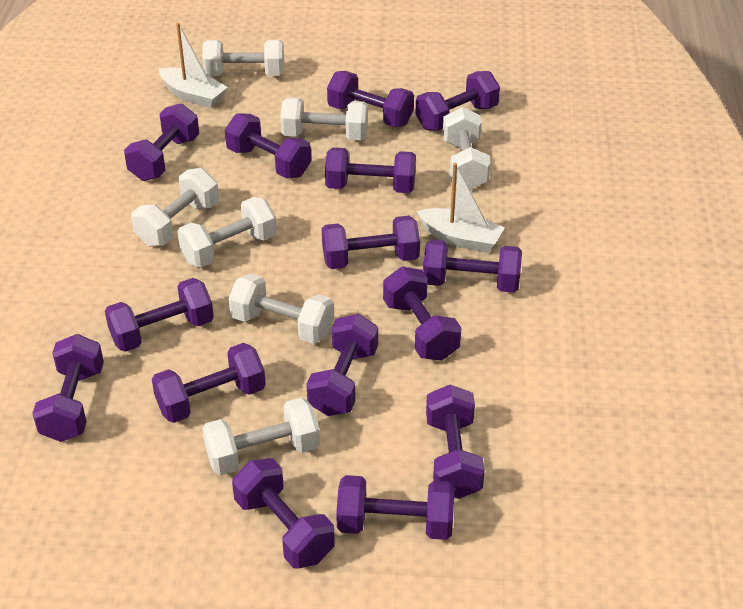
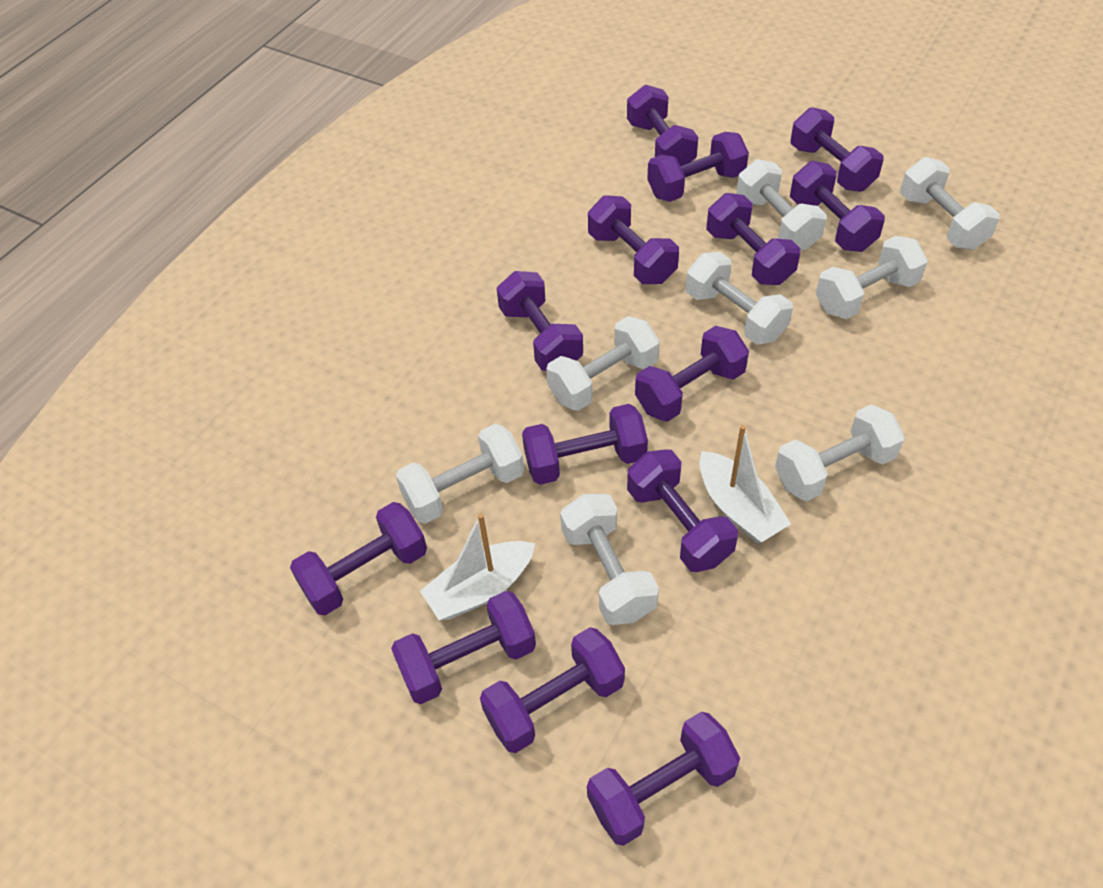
purple dumbbell: [32,334,104,442] [105,278,214,352] [124,103,199,181] [152,343,266,423] [225,114,311,178] [232,458,335,568] [306,314,378,416] [322,216,420,269] [325,147,416,193] [327,71,414,127] [336,475,454,540] [383,267,461,361] [415,71,500,131] [423,239,522,293] [426,384,485,499] = 15 -> [290,502,427,615] [391,591,536,704] [480,627,625,753] [497,271,583,371] [522,404,648,485] [587,711,740,846] [588,195,679,284] [627,85,698,166] [627,449,738,572] [635,326,749,422] [647,132,749,202] [706,193,800,285] [790,107,883,192] [790,161,885,252] = 14
white dumbbell: [131,168,219,247] [178,197,277,268] [202,40,284,76] [202,398,320,476] [229,273,334,344] [280,97,368,140] [443,107,490,189] = 7 -> [396,424,524,524] [546,316,660,411] [560,494,659,625] [686,252,793,345] [736,159,827,250] [775,404,905,501] [816,236,928,319] [900,157,1000,250] = 8

